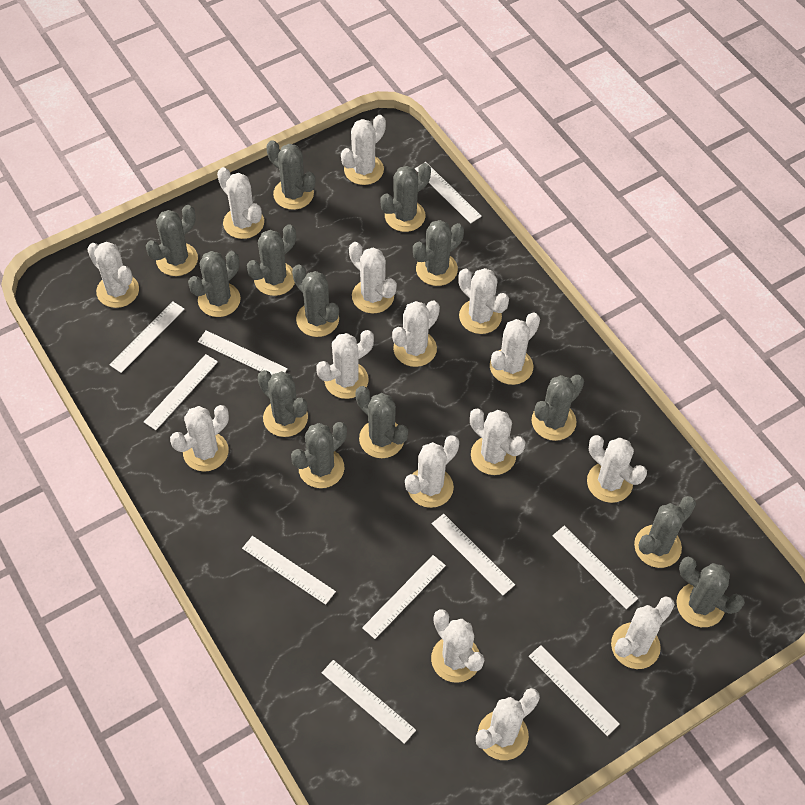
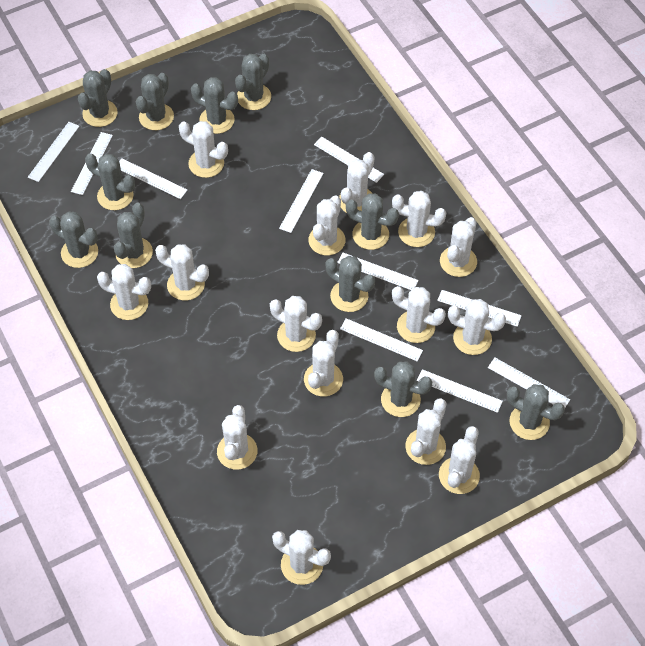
grey cactus: [146,205,198,276] [188,251,241,317] [247,224,296,296] [258,370,308,437] [266,140,315,210] [291,422,347,488] [292,264,339,337] [355,386,408,458] [380,163,431,232] [413,220,464,286] [531,375,584,441] [634,496,696,568] [677,557,745,627] = 13 -> [49,211,98,268] [78,69,118,127] [85,153,135,210] [114,203,153,268] [136,73,174,130] [191,77,238,134] [235,54,271,110] [326,256,375,312] [346,193,399,250] [374,361,432,417] [507,384,565,440] = 11

